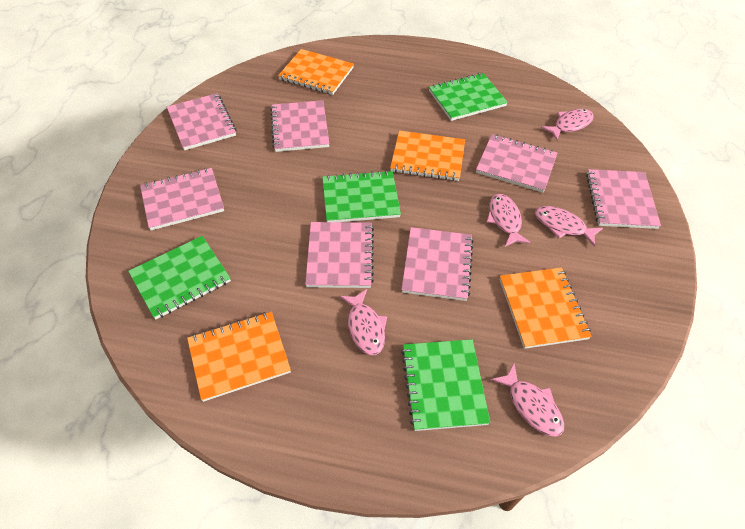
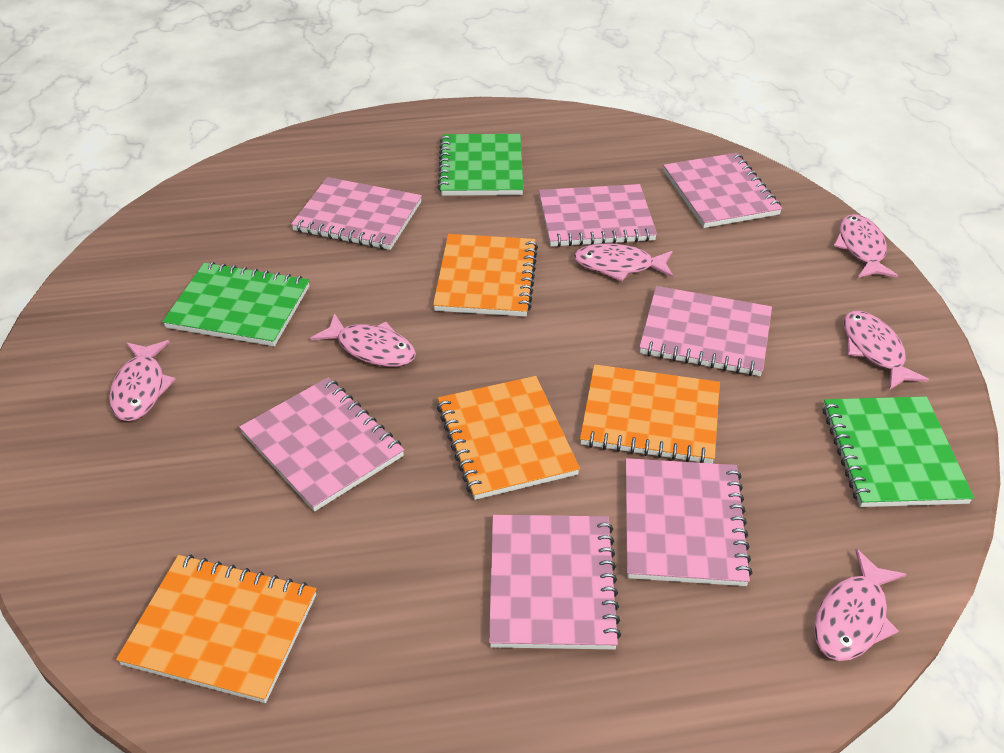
green notebook: [128,236,231,320] [322,170,401,222] [401,339,490,431] [429,73,508,121] = 4 -> [162,262,309,346] [438,134,524,196] [823,396,974,507] = 3
pink fish: [339,289,387,355] [487,194,531,247] [491,364,564,437] [535,206,603,247] [541,109,594,140] = 5 -> [109,340,176,421] [310,313,416,367] [574,243,673,281] [814,549,907,661] [834,214,898,278] [844,311,929,390] = 6

